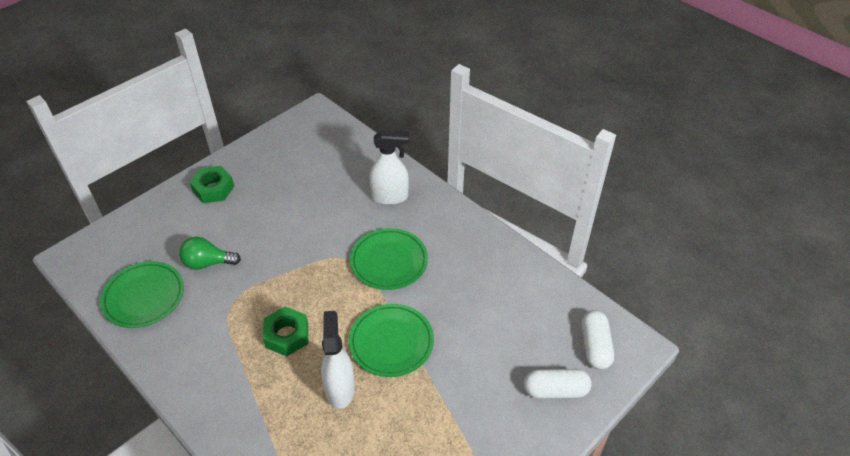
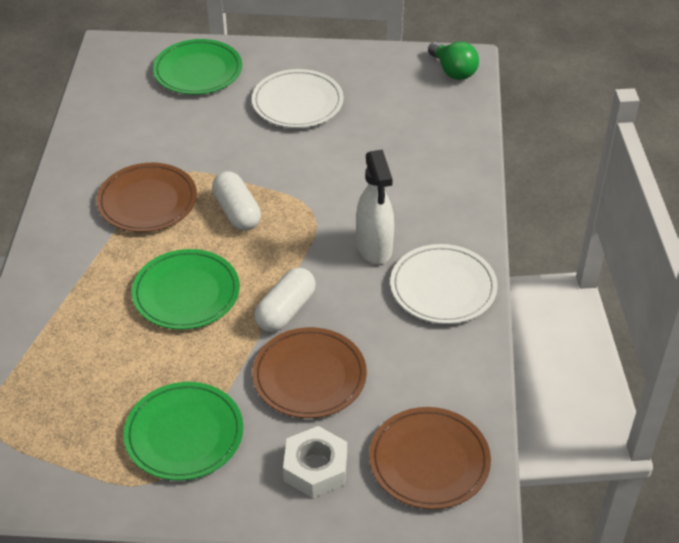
brown plate: none = 0 -> [96,163,197,232] [252,327,367,418] [369,407,491,509] = 3
green nut: [190,166,234,203] [263,307,308,357] = 2 -> none = 0
white nut: none = 0 -> [283,426,347,498] = 1
white plate: none = 0 -> [252,69,344,128] [390,244,498,324] = 2
white spray bottle: [321,311,355,409] [369,130,410,205] = 2 -> [356,149,394,264] = 1

